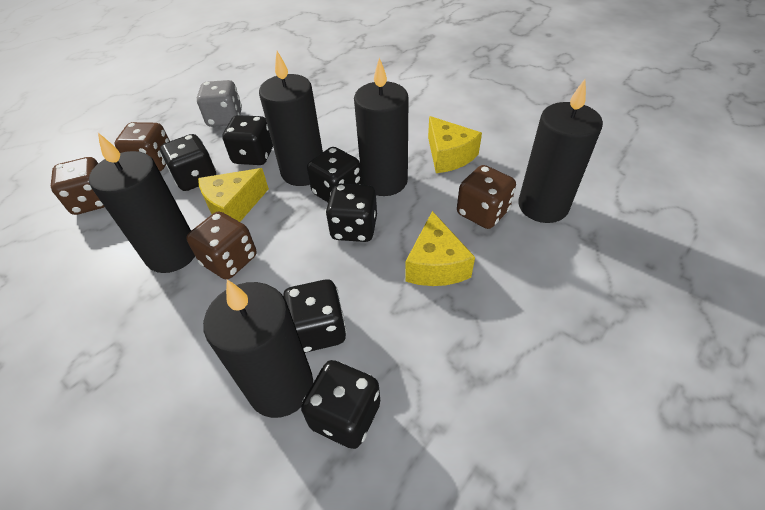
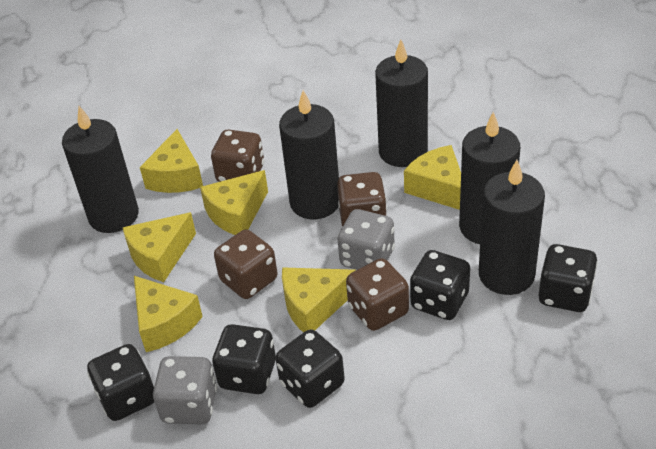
black dice: [160,134,216,191] [222,115,273,165] [283,280,347,353] [301,360,380,449] [307,147,362,202] [325,184,377,242] = 6 -> [87,344,154,421] [212,324,276,394] [276,330,345,408] [410,250,470,320] [539,244,598,312] = 5
grey dice: [197,80,242,127] = 1 -> [153,356,217,425] [337,209,395,270] = 2
yellow cheese: [198,168,269,222] [405,211,475,286] [428,116,482,173] = 3 -> [122,212,196,282] [134,276,203,352] [140,129,203,193] [200,170,268,235] [282,267,356,332] [404,145,461,210] = 6

